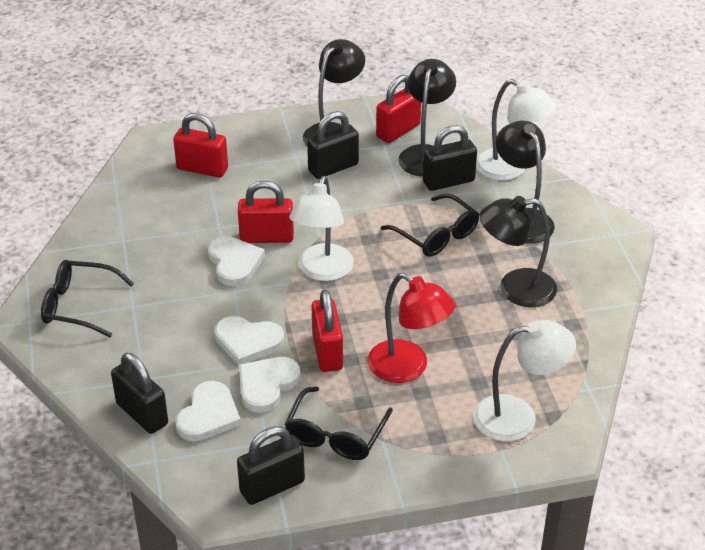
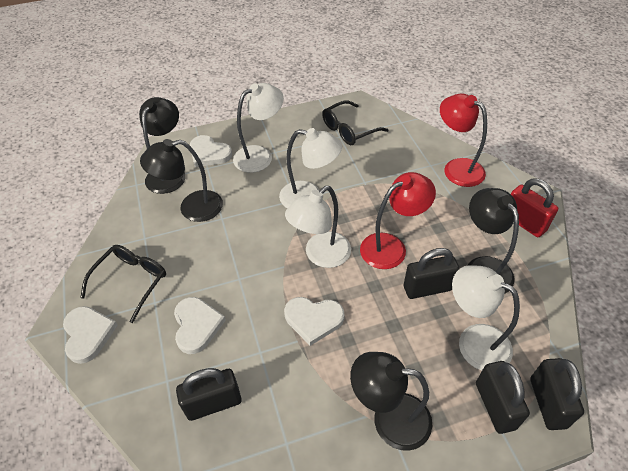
black glasses: [41,260,134,337] [284,386,393,460] [381,193,479,257] = 3 -> [80,245,166,323] [322,101,389,145] = 2
red lamp: [368,273,455,383] = 1 -> [360,172,436,269] [440,94,487,187] = 2
red padlock: [173,113,228,178] [238,181,294,243] [311,290,343,372] [376,74,421,143] = 4 -> [511,178,558,237] = 1
white lamp: [289,176,354,281] [473,320,576,441] [476,79,556,180] = 3 -> [233,83,284,173] [279,128,342,208] [285,186,351,268] [452,265,520,371] = 4

